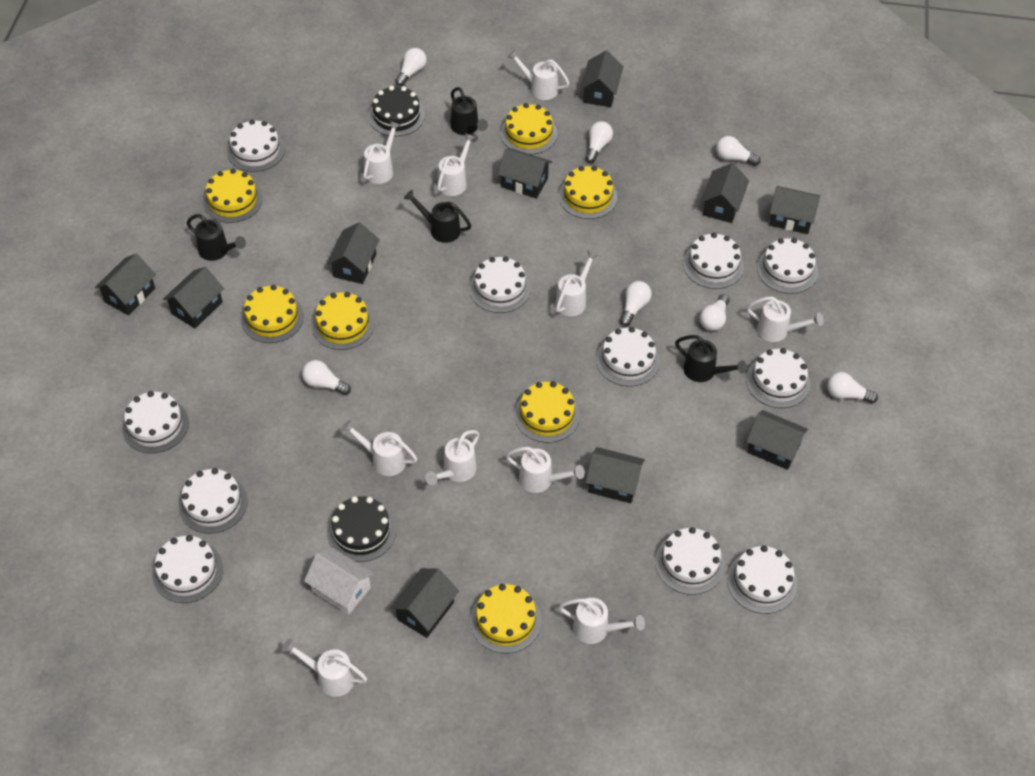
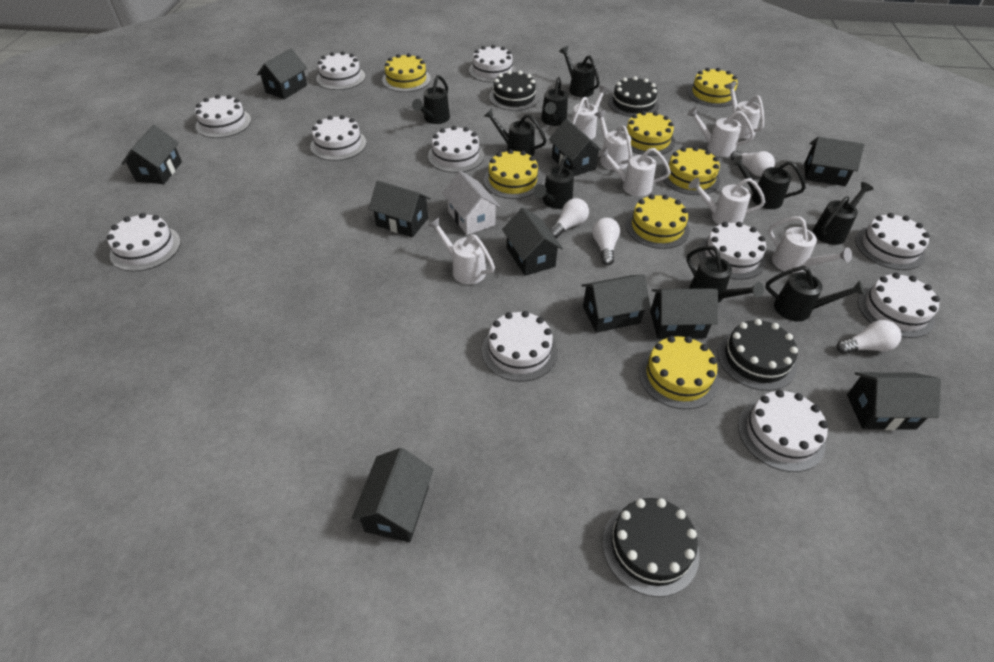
black cake: [327,496,396,562] [368,86,425,136] = 2 -> [489,70,539,111] [603,498,700,597] [608,76,659,117] [717,319,798,391] = 4
black watering can: [187,214,246,261] [404,190,471,243] [450,87,488,135] [675,335,747,382] = 4 -> [412,75,450,124] [484,108,547,156] [534,155,574,209] [541,77,568,126] [559,46,600,97] [686,246,764,303] [731,155,806,209] [765,266,865,322] [813,182,874,245] = 9
white light bulb: [302,360,351,395] [395,48,427,86] [585,121,613,163] [620,281,652,326] [700,294,729,331] [716,136,761,166] [827,372,878,403] = 7 -> [549,198,589,238] [592,218,620,265] [731,150,775,176] [837,320,902,354] = 4
white watering can: [282,638,367,697] [341,420,418,476] [363,121,400,184] [425,430,479,485] [437,133,476,196] [506,447,585,493] [507,50,569,100] [555,250,599,316] [559,598,645,644] [747,296,824,342] = 10 -> [428,218,495,284] [571,85,609,139] [594,110,632,170] [598,146,671,196] [687,107,754,157] [688,178,765,225] [725,82,764,139] [768,217,852,273] = 8

